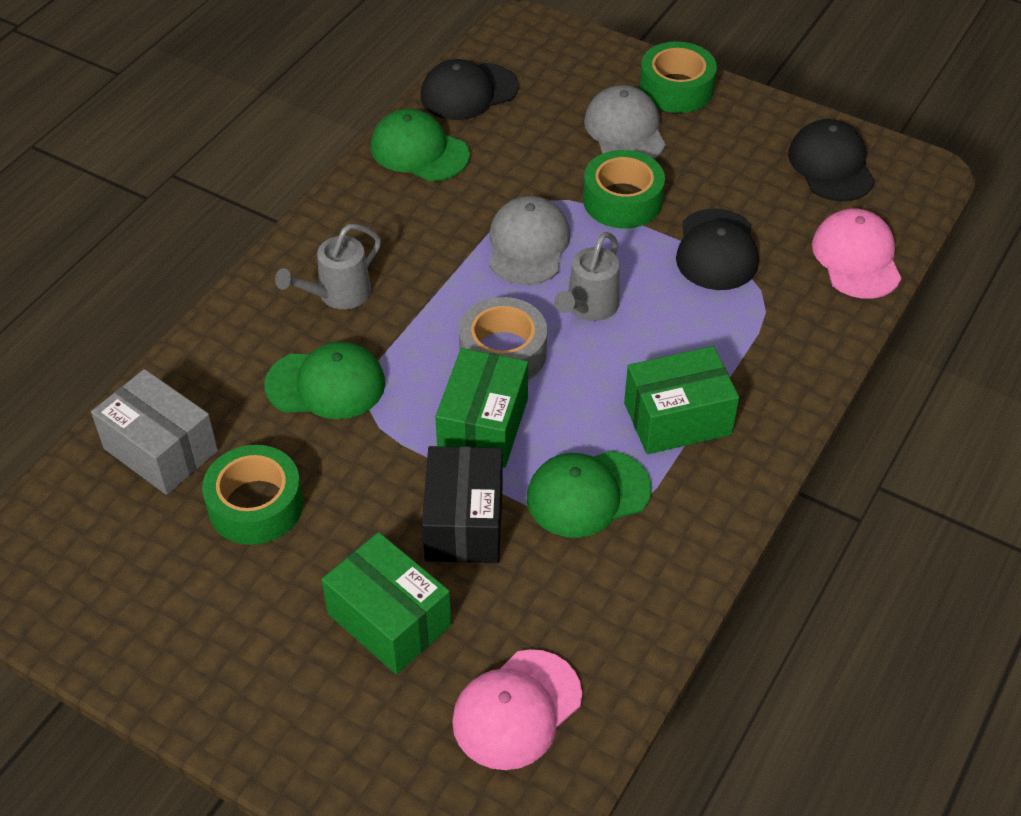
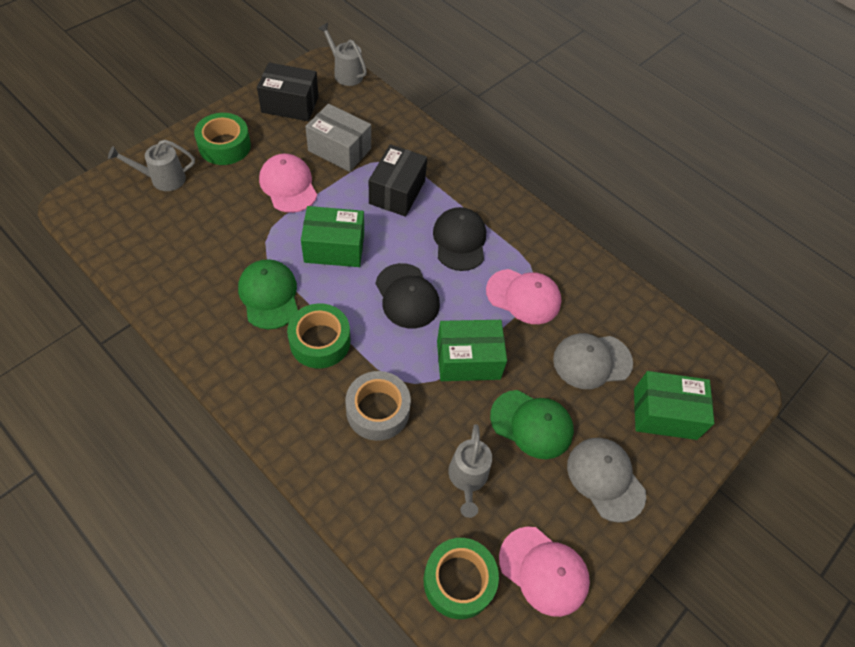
black box: [422,446,503,563] = 1 -> [257,63,319,121] [369,144,427,217] = 2
black cap: [421,59,518,120] [676,208,759,290] [788,119,875,201] = 3 -> [376,263,440,329] [433,207,486,271] = 2
green cap: [264,341,385,419] [371,109,470,181] [527,451,652,538] = 3 -> [238,259,298,329] [490,390,574,459] = 2
grey watering can: [275,224,381,309] [554,232,619,321] = 2 -> [108,140,195,191] [318,23,367,86] [448,424,492,518] = 3
pink cap: [452,649,582,770] [812,208,901,299] = 2 -> [259,154,317,213] [486,269,562,324] [499,526,590,617] = 3

